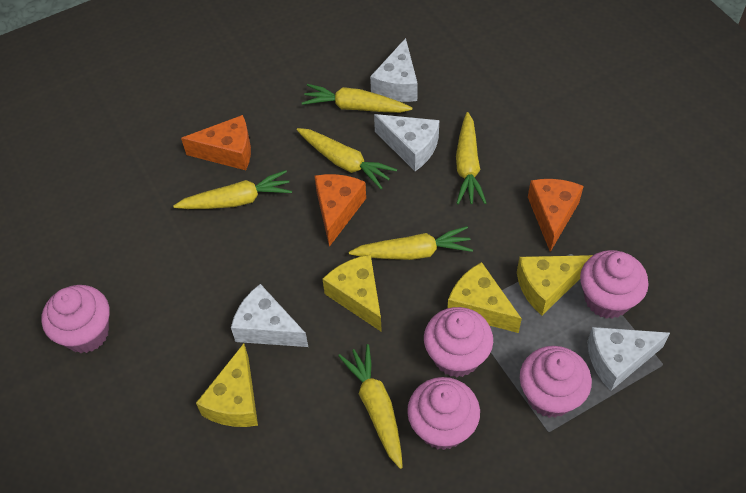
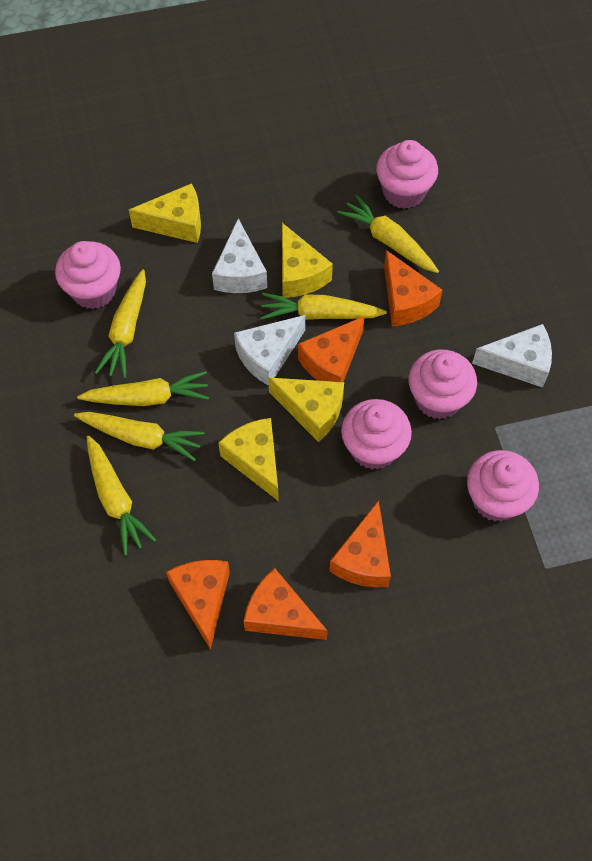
orange cheese: [181,115,251,170] [314,174,366,247] [528,179,584,252] = 3 -> [166,560,230,650] [244,568,328,640] [298,316,365,382] [329,500,391,588] [384,250,443,326] = 5
white cheese: [231,284,308,347] [370,38,418,102] [374,114,439,171] [587,327,670,391] = 4 -> [212,218,267,293] [234,315,305,386] [472,324,552,388] = 3

